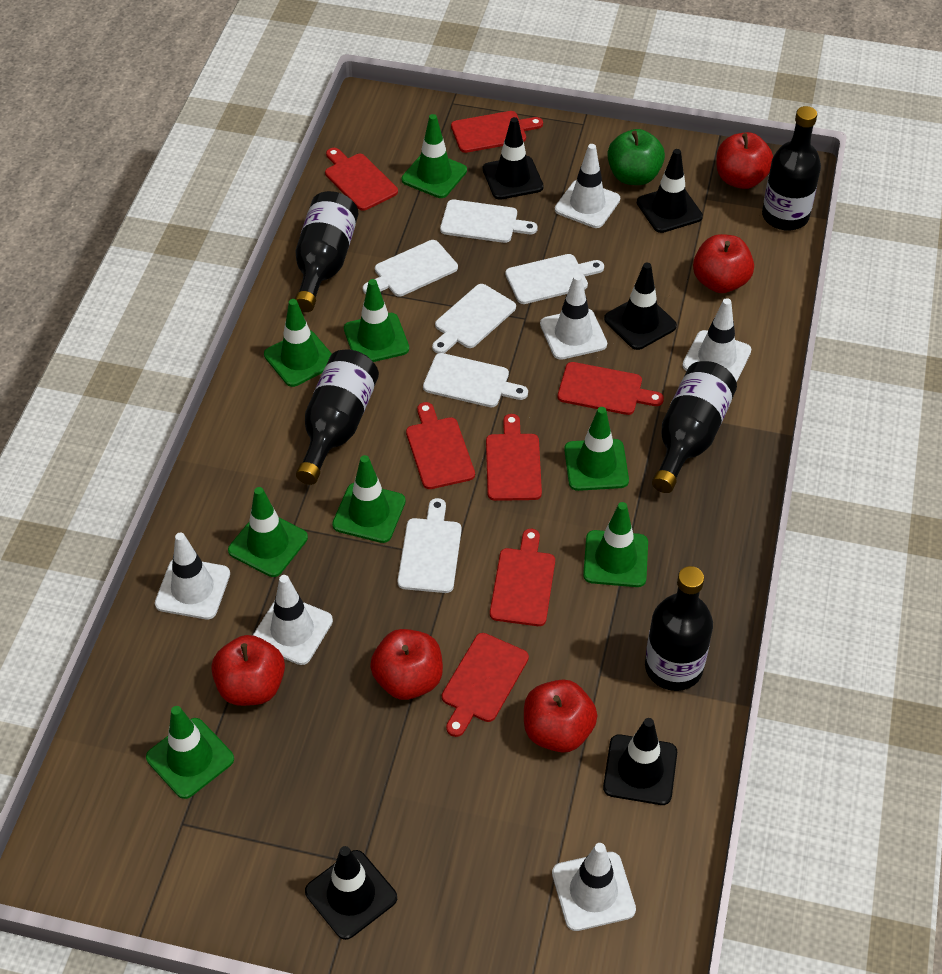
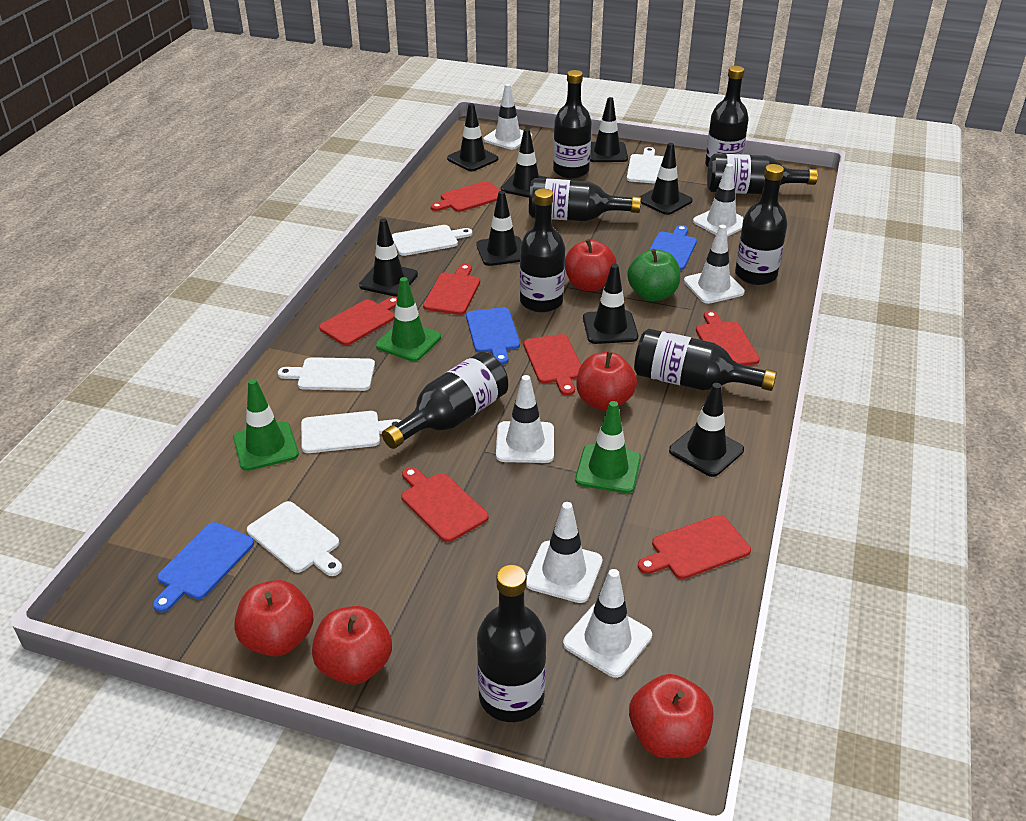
black bottle: [295,191,358,312] [296,349,379,485] [645,566,713,691] [652,361,737,493] [762,106,821,230] = 5 -> [382,352,508,449] [477,565,546,722] [520,188,565,312] [529,178,641,221] [553,70,592,178] [634,328,777,391] [705,66,749,167] [707,154,818,194] [735,164,787,285] = 9
black traffic cone: [305,846,397,940] [483,117,544,200] [603,718,677,805] [604,263,677,350] [637,149,703,233] = 5 -> [359,218,418,297] [447,103,498,171] [476,191,522,266] [501,129,550,198] [583,264,638,344] [590,97,628,162] [639,143,693,215] [669,383,744,477] = 8
blue cutting board: none = 0 -> [153,522,254,613] [466,307,520,365] [649,225,697,271] = 3
green traffic cone: [146,706,234,799] [228,487,308,577] [264,299,332,387] [332,455,406,543] [344,279,409,362] [401,114,467,198] [564,407,629,491] [583,502,648,587] = 8 -> [233,379,299,471] [376,277,441,361] [575,401,641,493] = 3
white cutting board: [363,240,458,297] [398,498,462,593] [423,353,528,407] [432,284,516,354] [440,200,538,243] [505,254,604,304] = 6 -> [247,501,342,576] [278,357,375,391] [301,411,401,453] [392,225,473,256] [627,147,664,184] = 5

